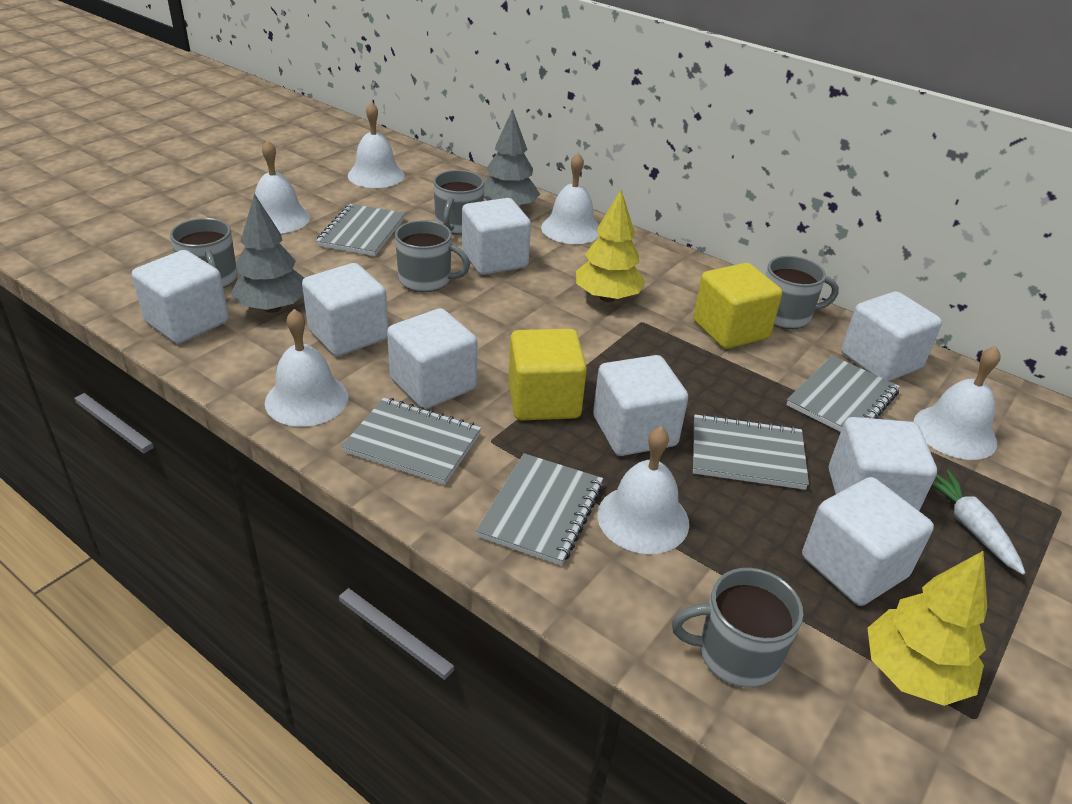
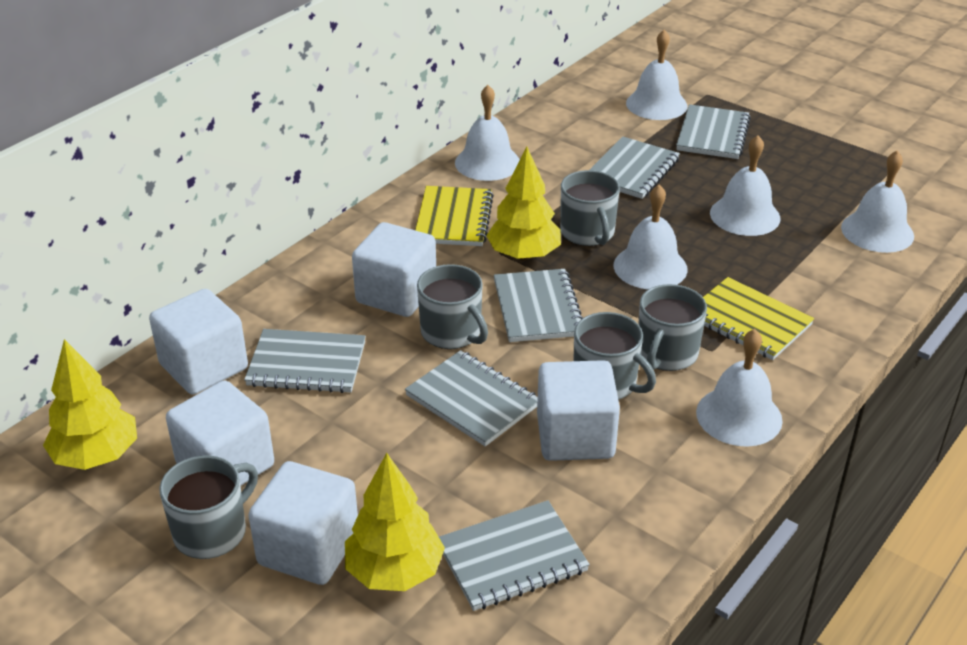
grey notebook: [316,204,405,256] [342,398,481,485] [476,453,603,566] [693,414,809,490] [786,356,900,432] = 5 -> [244,329,366,393] [405,350,538,446] [439,500,590,611] [494,269,583,342] [590,136,680,199] [676,104,751,159] = 6
grey tree: [230,194,304,313] [484,109,540,205] = 2 -> none = 0
white carrot: [931,470,1025,575] = 1 -> none = 0
white cube: [132,250,229,344] [302,263,388,356] [387,308,477,409] [462,198,531,275] [593,355,688,456] [802,477,934,606] [829,417,937,511] [841,291,942,381] = 8 -> [149,289,248,395] [166,380,274,486] [248,461,358,585] [352,222,436,317] [537,360,620,461] = 5
yellow cube: [509,329,587,420] [693,263,782,349] = 2 -> none = 0
yellow notebook: none = 0 -> [415,186,494,246] [703,277,814,360] = 2
yellow tree: [576,189,646,302] [867,551,987,706] = 2 -> [43,339,137,470] [345,453,445,591] [486,147,561,260] = 3

